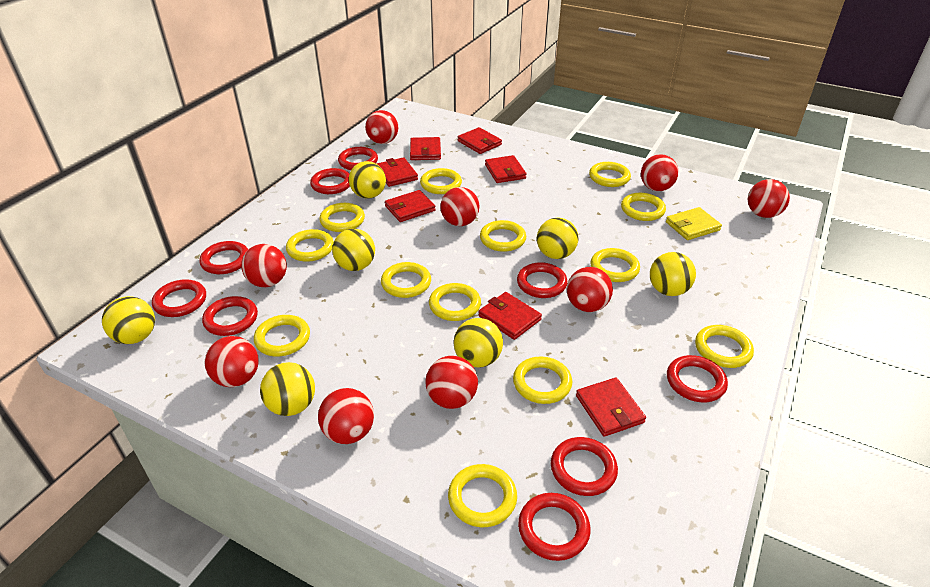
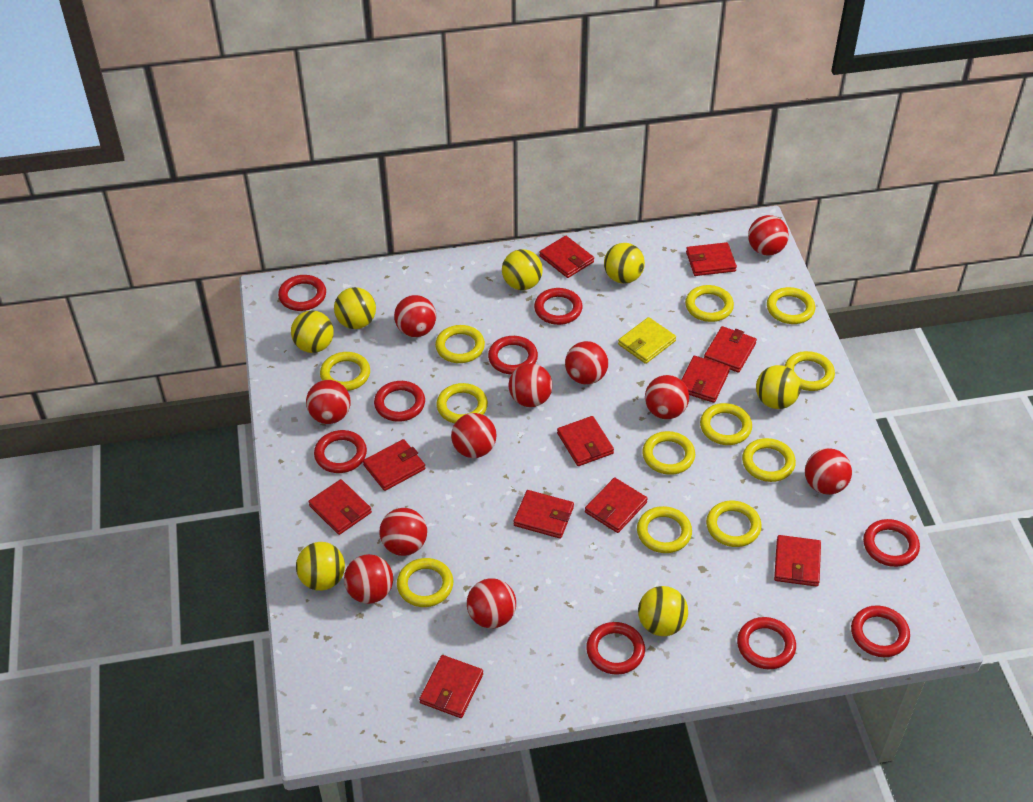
red ball: [205,336,259,387] [241,244,287,287] [318,388,374,444] [365,110,398,144] [425,356,478,409] [440,187,479,226] [567,267,613,312] [641,154,678,191] [748,179,790,218] = 9 -> [306,380,351,424] [344,554,393,604] [380,508,427,556] [394,295,436,337] [451,413,497,458] [467,578,516,628] [508,363,553,407] [565,341,608,385] [645,375,689,419] [748,215,789,256] [805,448,852,495] = 11
red wallet: [377,157,418,187] [385,190,436,222] [410,137,441,160] [458,127,502,154] [479,292,542,340] [485,155,527,183] [576,378,646,437] = 7 -> [308,479,372,535] [363,439,425,491] [419,655,483,718] [514,490,574,539] [539,236,594,278] [557,416,614,466] [585,478,648,533] [682,356,730,403] [686,242,737,276] [704,326,757,373] [774,535,821,587] = 11
yellow ring: [254,315,310,357] [286,229,334,262] [319,203,365,232] [381,262,431,298] [420,168,462,194] [429,283,481,321] [448,464,517,527] [480,220,526,252] [513,357,572,404] [589,162,631,187] [590,248,640,282] [621,193,666,221] [695,325,754,368] = 13 -> [320,352,370,391] [397,558,453,607] [435,325,485,363] [436,383,488,423] [637,506,692,553] [642,431,695,475] [685,285,734,322] [700,403,752,445] [706,501,762,547] [742,438,796,482] [767,287,815,324] [785,351,835,391] = 12

